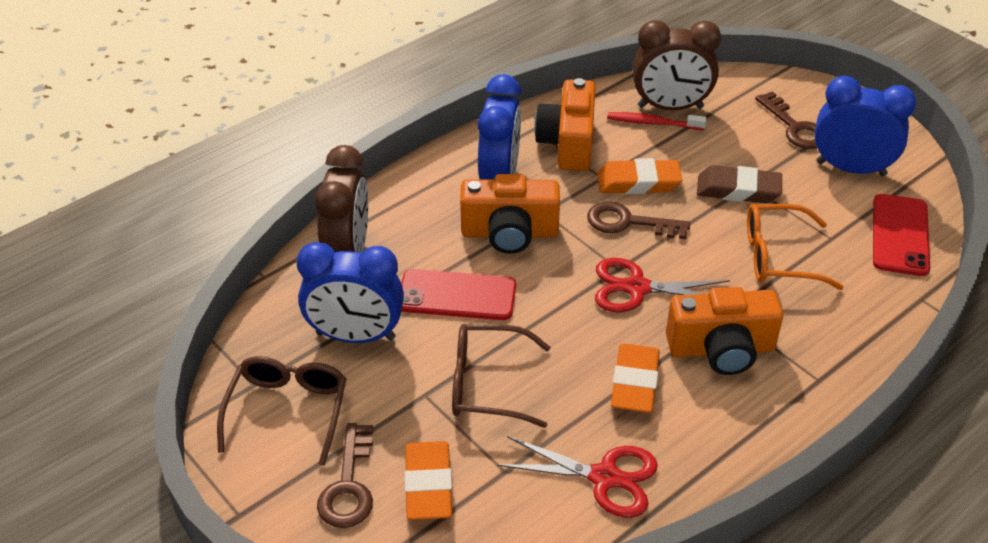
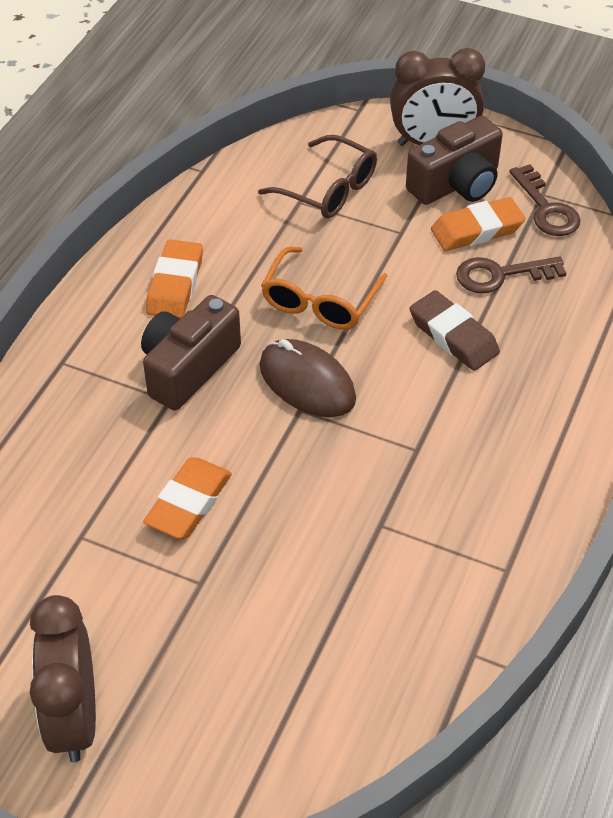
blue clock: [296,242,404,343] [478,74,521,180] [814,76,916,176] = 3 -> none = 0
brown camera: none = 0 -> [141,295,241,410] [406,116,503,205] = 2
brown glasses: [217,356,347,466] [452,324,551,428] = 2 -> [258,135,377,218] = 1
brown key: [317,423,373,528] [587,201,690,239] [755,91,817,149] = 3 -> [456,257,566,294] [509,164,581,236] = 2
brown mouse: none = 0 -> [259,339,356,417] = 1
orange camera: [460,174,560,254] [534,78,595,171] [666,287,783,375] = 3 -> none = 0
red phone: [401,269,516,320] [873,194,930,276] = 2 -> none = 0
red scissors: [497,436,658,518] [595,258,730,312] = 2 -> none = 0
red toothbrush: [607,112,706,130] = 1 -> none = 0

